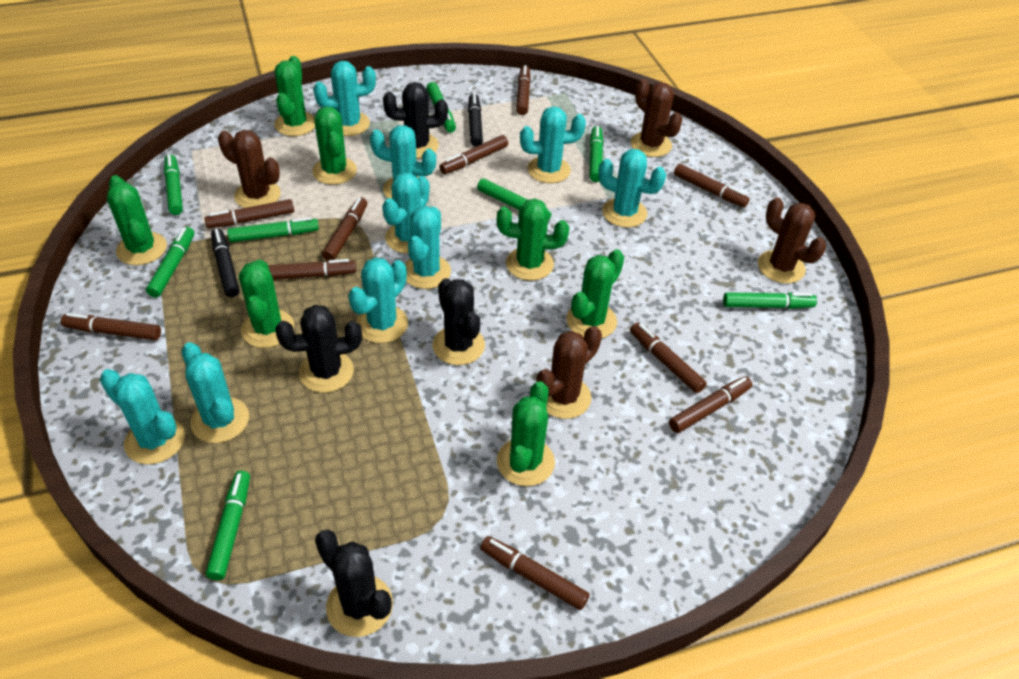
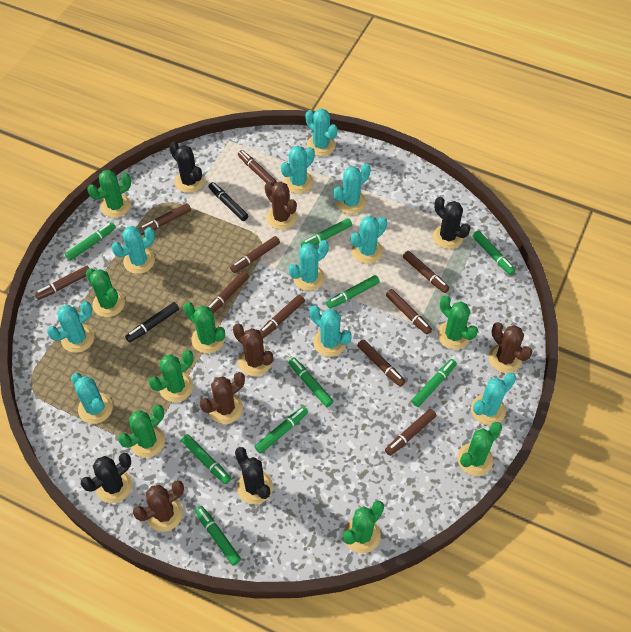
brown cactus: [218,130,281,208] [536,326,602,419] [631,79,682,157] [758,198,826,283] = 4 -> [133,480,184,532] [200,372,245,424] [233,324,273,376] [265,182,297,230] [488,322,532,373] = 5
green cactus: [107,175,167,265] [239,260,294,348] [274,56,315,136] [312,107,357,185] [497,199,569,281] [497,381,555,486] [566,249,624,339] = 7 -> [86,268,125,317] [87,170,131,218] [118,405,165,458] [149,350,193,402] [183,302,225,353] [343,501,384,554] [437,295,478,349] [457,422,502,476] = 8
green marker: [146,227,194,298] [164,154,183,215] [206,471,250,580] [227,217,319,242] [426,82,456,133] [477,178,551,221] [589,126,604,182] [723,292,817,309] = 8 -> [65,222,116,261] [181,434,231,484] [195,506,241,566] [255,406,308,454] [288,357,333,407] [300,218,352,247] [326,275,380,309] [412,359,457,407] [472,230,515,275] = 9
turquoise cactus: [100,369,185,464] [181,342,249,443] [313,61,376,136] [348,257,408,343] [370,125,436,199] [382,172,429,254] [405,206,451,289] [520,106,586,183] [598,149,666,228] = 9 -> [47,301,94,353] [71,373,113,424] [111,226,155,274] [281,146,315,194] [289,240,329,291] [305,108,338,156] [310,305,352,357] [334,164,371,214] [351,216,387,264] [471,373,516,425] = 10

